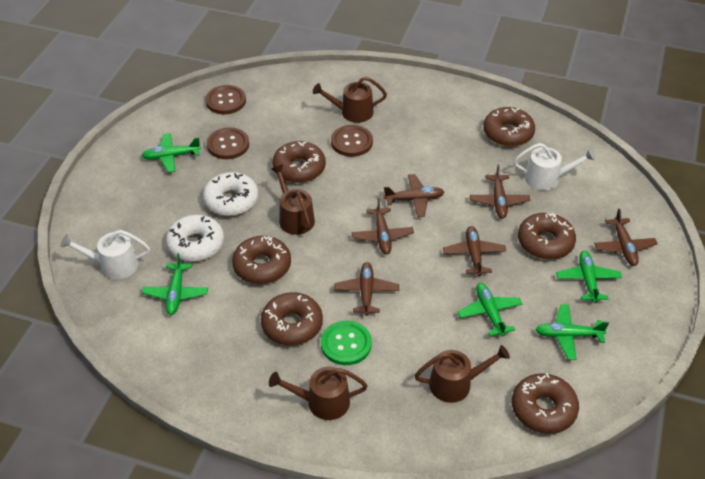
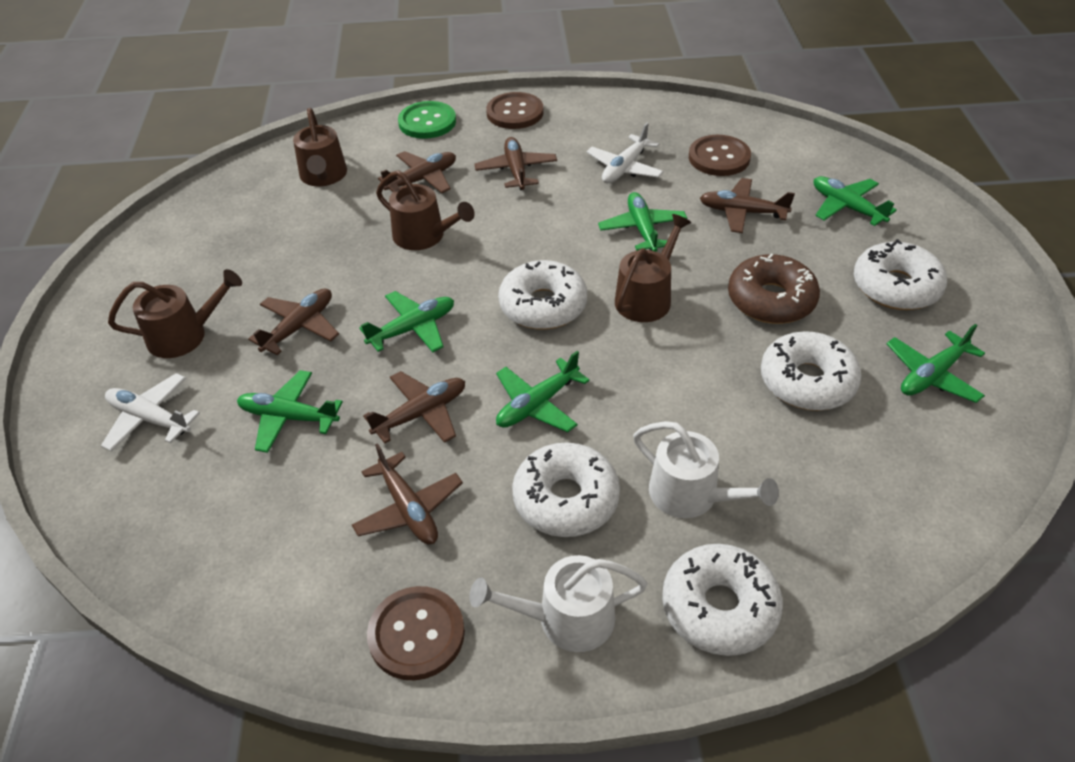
brown donut: [232,236,291,284] [261,292,323,345] [272,141,326,183] [483,107,535,147] [512,373,579,434] [518,213,576,260] = 6 -> [728,254,820,324] = 1
green plane: [141,133,201,173] [142,253,208,315] [457,283,523,337] [535,304,609,360] [556,251,622,303] = 5 -> [237,370,343,453] [359,291,454,352] [496,351,590,432] [598,192,687,252] [814,176,897,226] [887,324,985,403] = 6
white donut: [166,215,224,262] [203,172,258,216] = 2 -> [498,260,587,330] [512,442,620,537] [662,544,783,656] [761,331,862,411] [854,239,947,310] = 5
white plane: none = 0 -> [101,373,200,451] [587,122,664,183] = 2

